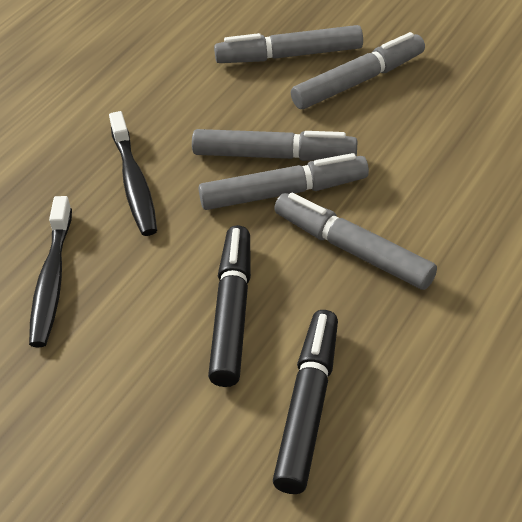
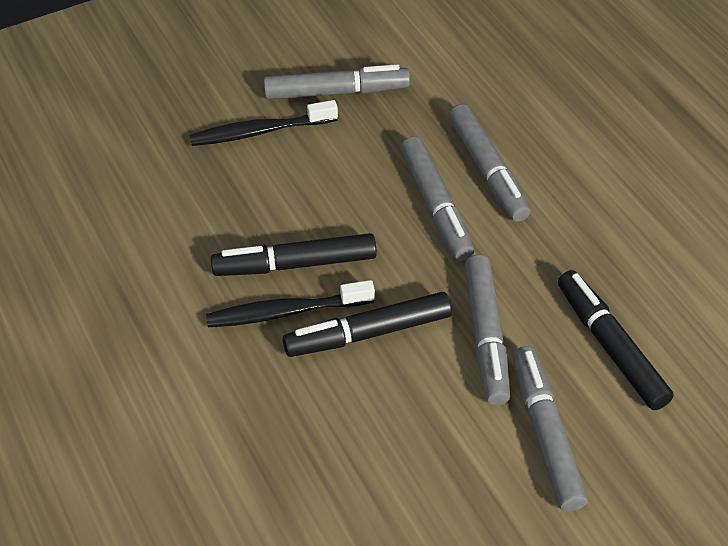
black marker: [208,225,251,387] [273,310,338,494] = 2 -> [211,233,377,276] [283,292,452,357] [558,270,674,410] = 3

